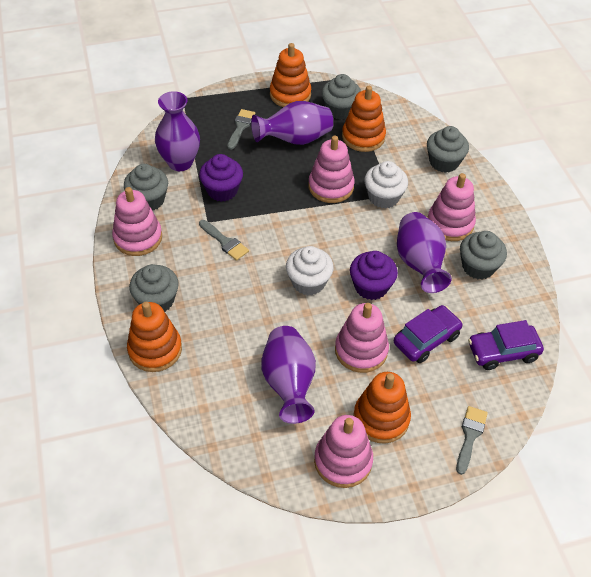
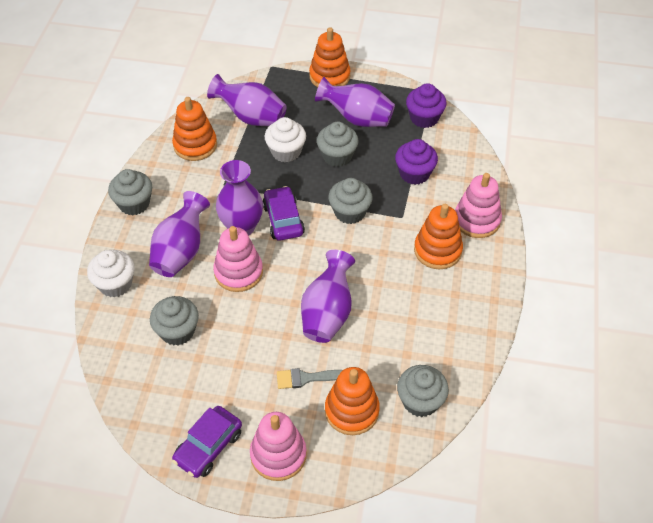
grey brush: [199,220,249,261] [227,109,255,150] [456,406,488,475] = 3 -> [277,368,343,389] = 1
pink stacking toy: [112,187,162,256] [309,136,355,203] [314,415,373,488] [335,303,389,373] [427,173,476,241] = 5 -> [213,226,263,292] [250,412,307,481] [455,173,502,238] = 3
purple vase: [155,91,200,171] [251,101,333,145] [261,326,316,424] [397,212,452,293] = 4 -> [149,191,210,277] [207,74,287,126] [216,160,263,236] [301,250,355,343] [315,77,395,127] = 5

